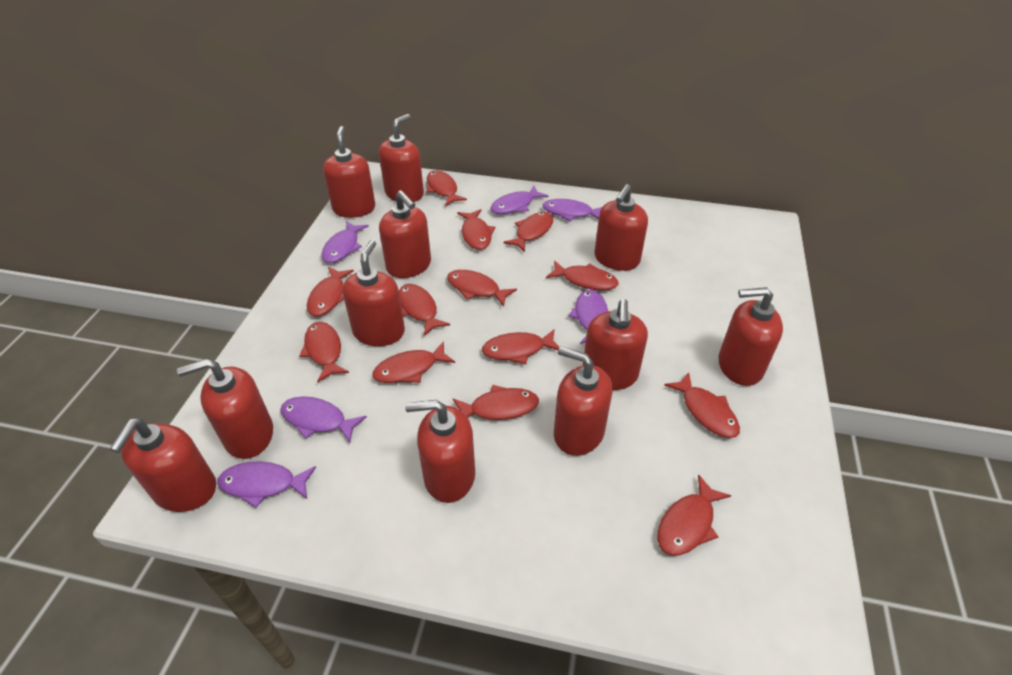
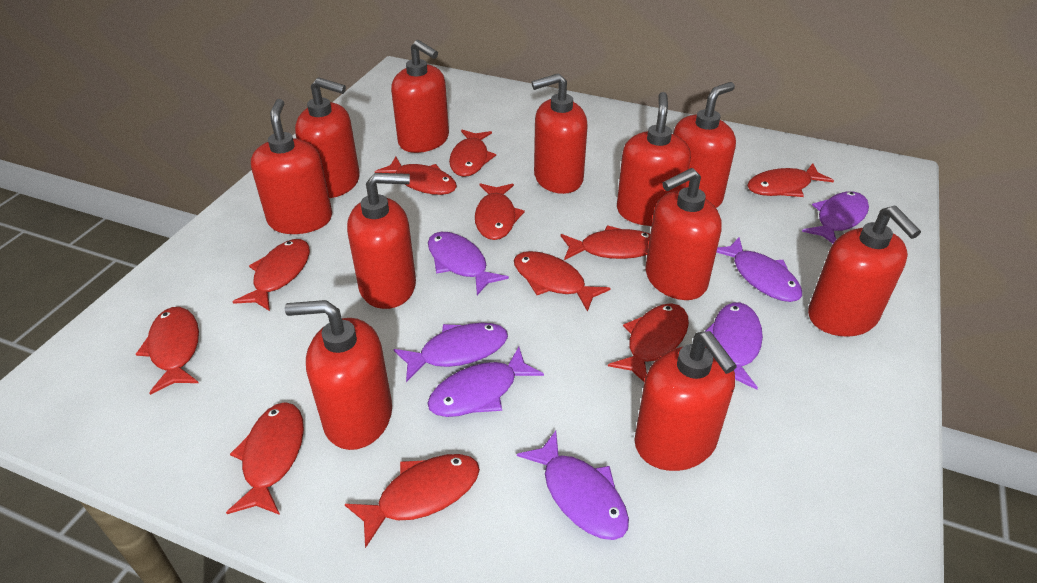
purple fish: [217,461,316,508] [280,396,367,443] [321,221,369,263] [490,186,548,214] [543,199,602,221] [569,290,608,344] = 6 -> [393,323,508,382] [427,347,544,417] [428,232,509,295] [517,431,629,540] [704,302,763,390] [717,237,802,302] [802,191,869,244] = 7
red fish: [299,322,349,382] [307,267,354,317] [372,341,455,383] [399,284,450,336] [426,170,467,206] [447,270,517,307] [453,385,539,420] [457,209,495,250] [482,329,559,364] [503,212,553,252] [546,260,619,290] [657,474,731,556] [664,372,740,438] = 13 -> [136,307,199,395] [226,402,304,515] [233,239,310,311] [345,454,480,548] [375,156,457,195] [449,130,496,177] [475,183,525,240] [514,251,611,312] [561,225,650,260] [608,303,689,382] [747,163,834,197] = 11

